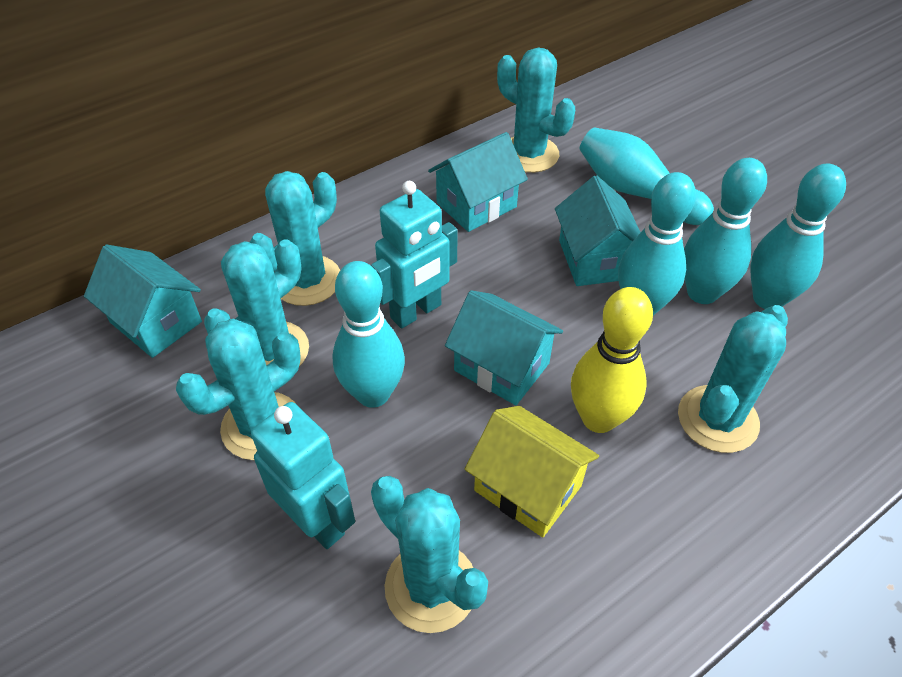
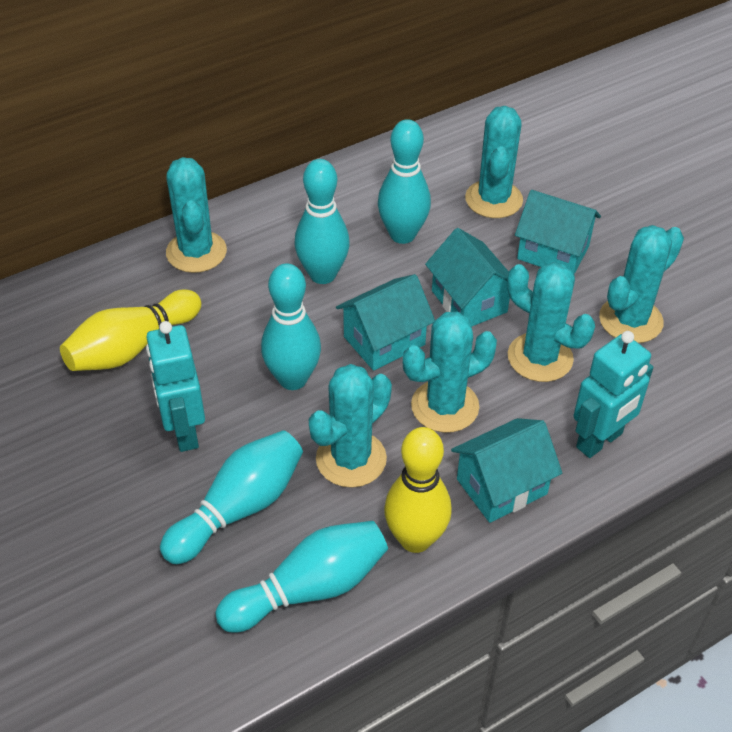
yellow bowling pin: [571,287,653,433] = 1 -> [60,289,201,371] [384,427,452,553] = 2
yellow house: [465,406,599,537] = 1 -> none = 0

